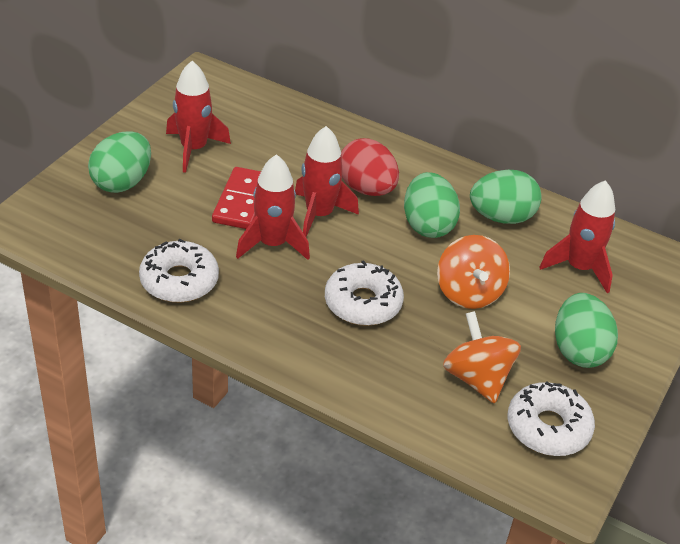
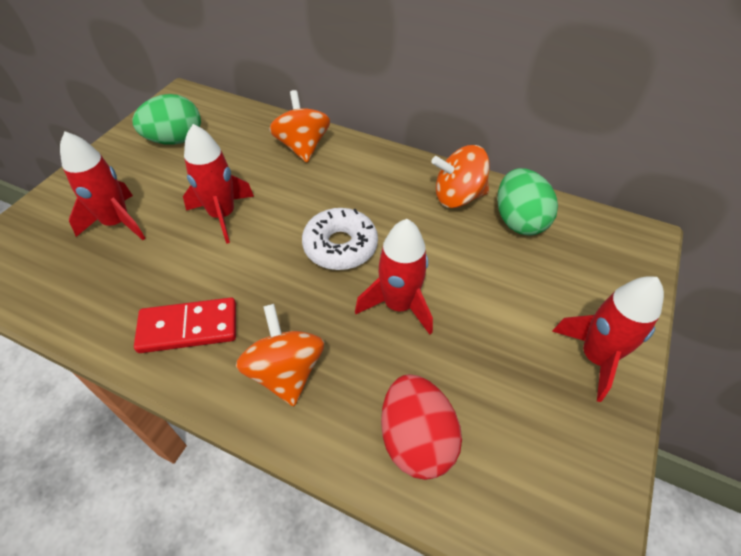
green egg: [88,131,151,193] [404,172,460,238] [470,170,542,224] [555,293,618,368] = 4 -> [132,94,201,145] [498,168,558,236] = 2
orange spinning top: [437,235,510,309] [443,311,521,404] = 2 -> [236,304,324,406] [269,90,330,163] [431,145,490,208] = 3
white donut: [139,239,219,302] [325,260,404,326] [508,381,595,456] = 3 -> [302,208,378,270] = 1

